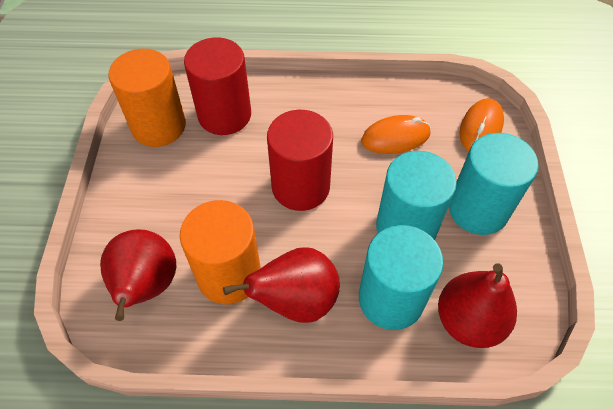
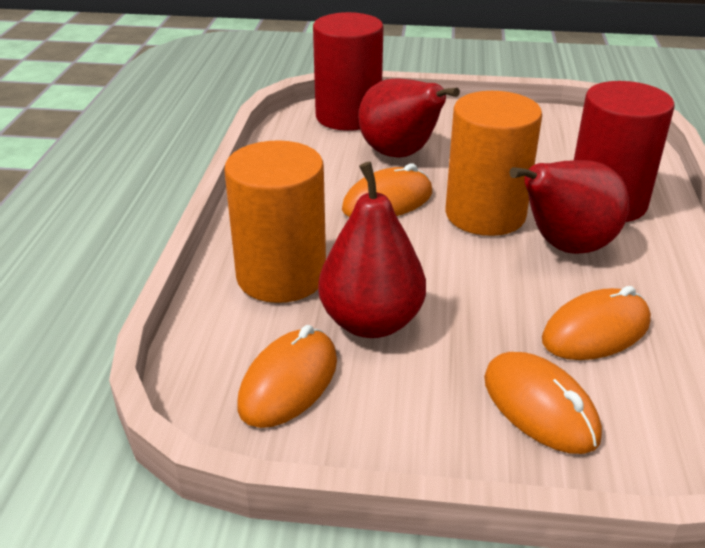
orange mouse: [361,115,431,154] [460,98,504,151] = 2 -> [237,325,337,428] [342,164,432,217] [484,352,602,454] [542,286,651,360] = 4
turquoise cylinder: [359,225,444,330] [376,151,457,240] [449,133,539,235] = 3 -> none = 0

